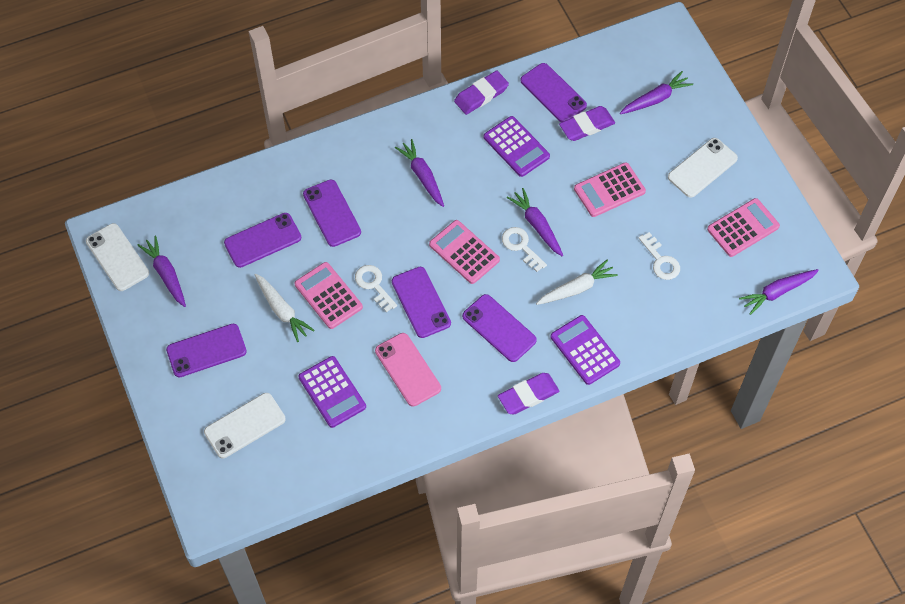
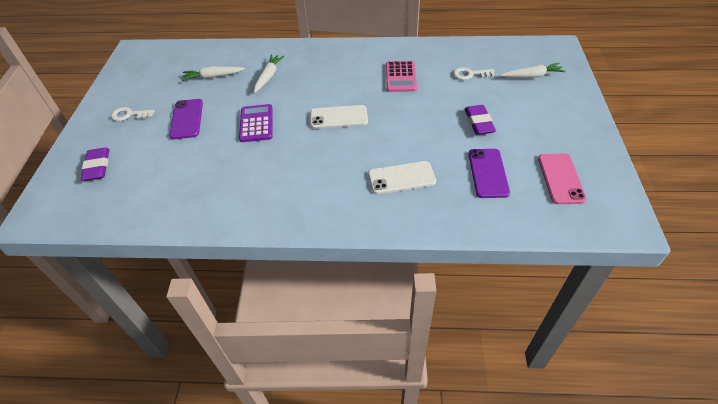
pink calculator: [295,262,363,329] [429,220,500,284] [574,162,646,217] [707,198,780,257] = 4 -> [386,61,417,92] = 1
purple calculator: [299,356,366,428] [484,116,550,177] [550,315,620,385] = 3 -> [239,104,273,142] = 1
purple carrot: [138,236,186,307] [395,139,444,207] [507,188,563,256] [620,71,693,114] [739,269,819,315] = 5 -> none = 0
purple eraser: [454,71,509,115] [498,373,559,414] [559,106,615,141] = 3 -> [81,147,110,181] [465,105,496,135] = 2
purple phone: [166,324,247,377] [224,213,301,268] [303,179,361,247] [392,267,451,338] [462,294,537,362] [521,63,587,122] = 6 -> [169,99,203,139] [468,149,510,198] = 2
white carrot: [254,274,314,342] [536,259,618,305] = 2 -> [182,66,245,81] [254,54,284,93] [500,63,566,78] = 3
white key: [355,265,397,312] [502,227,547,272] [639,232,680,280] = 3 -> [111,107,155,121] [453,67,495,80] = 2
white phone: [86,223,149,291] [204,393,286,458] [668,138,738,198] = 3 -> [310,105,368,129] [368,161,436,194] = 2

